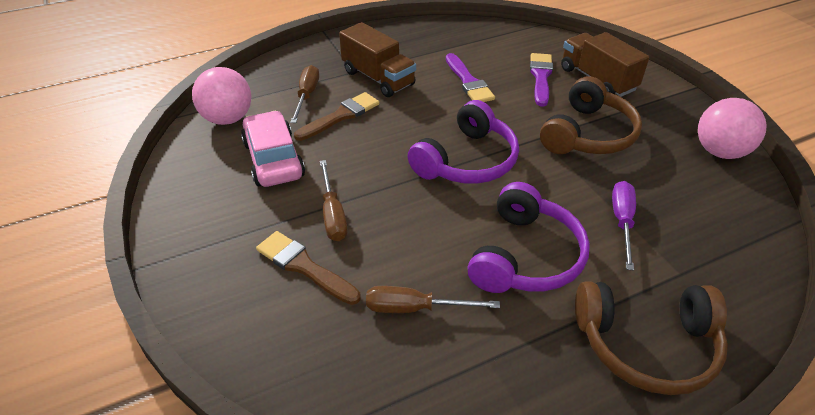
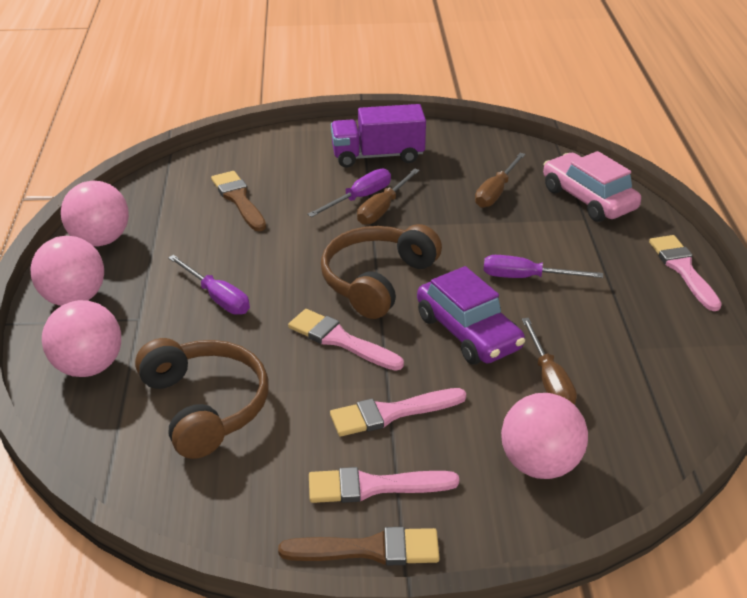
brown truck: [339,22,416,97] [561,32,649,97] = 2 -> none = 0
pink ball: [192,67,251,125] [698,98,767,159] = 2 -> [30,236,104,306] [42,300,121,377] [61,181,129,246] [501,393,588,479] = 4
pink brush: none = 0 -> [288,309,404,371] [309,467,459,503] [330,388,466,437] [649,235,722,311] = 4
purple brush: [446,53,495,102] [530,53,553,107] = 2 -> none = 0
purple car: none = 0 -> [417,266,525,365] = 1
purple headphones: [408,100,519,184] [467,182,590,293] = 2 -> none = 0
purple screwdriver: [612,181,636,271] = 1 -> [168,255,250,315] [307,169,391,217] [483,255,603,278] = 3
purple truck: none = 0 -> [331,104,426,168] = 1

